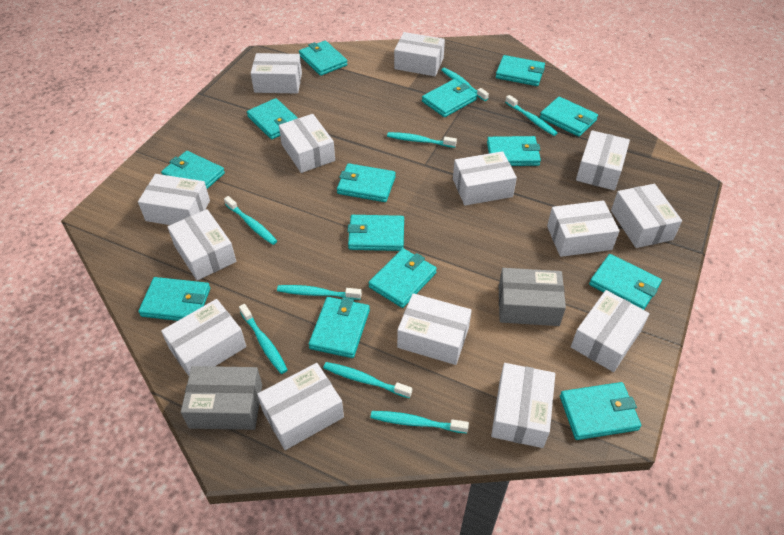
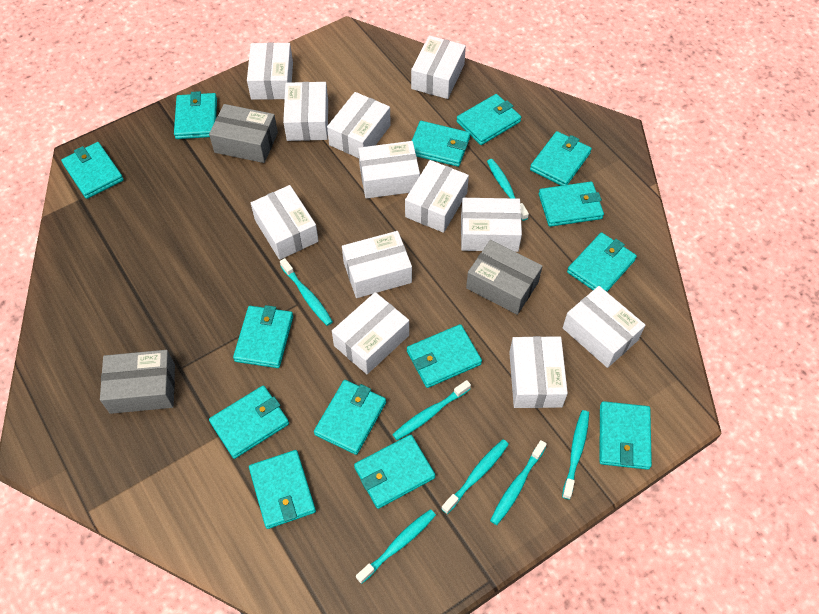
grey box: [181,366,262,430] [499,268,566,326] = 2 -> [100,350,175,414] [209,104,278,163] [466,240,543,315] = 3
turquoise toothbrush: [224,196,277,245] [239,304,287,374] [277,285,362,300] [323,362,412,399] [370,411,469,433] [387,132,457,148] [441,68,489,101] [505,95,558,136] = 8 -> [280,258,333,326] [356,509,436,584] [392,380,471,440] [441,439,509,514] [487,159,529,221] [490,440,547,525] [562,410,589,500] = 7
white box: [138,174,210,225] [161,299,246,376] [168,209,236,280] [251,53,302,93] [257,363,344,450] [279,114,335,173] [394,32,445,76] [397,293,472,365] [453,151,517,205] [491,363,555,448] [547,200,620,257] [571,290,649,372] [576,130,630,190] [611,184,682,248] = 14 -> [247,43,293,100] [251,185,319,260] [283,82,328,141] [327,92,391,158] [332,292,409,374] [342,231,412,298] [358,141,420,199] [405,160,469,233] [411,35,466,99] [461,198,522,252] [509,336,568,408] [563,286,645,368] = 12

